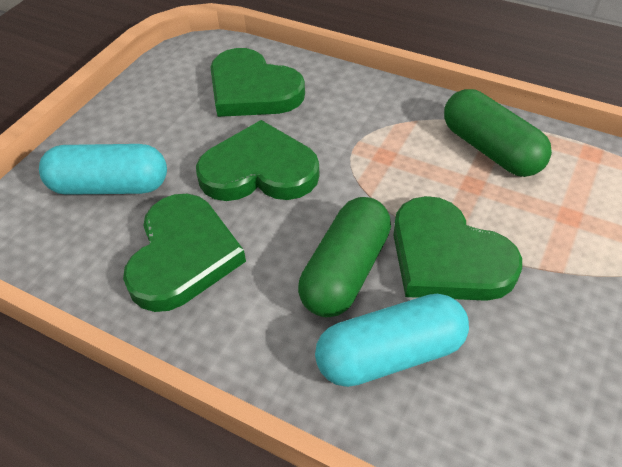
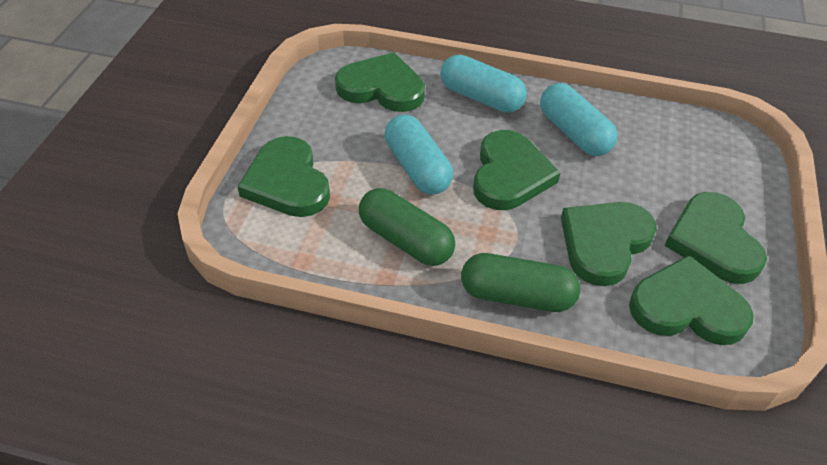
green heart: [123,194,246,312] [196,120,320,201] [210,48,305,117] [393,196,522,301] = 4 -> [237,136,330,217] [335,52,425,112] [473,130,561,210] [561,202,657,286] [629,255,754,345] [664,192,767,284] = 6
turquoise capsule: [39,144,167,195] [315,294,469,387] = 2 -> [385,114,453,194] [440,55,527,113] [540,83,618,156] = 3

